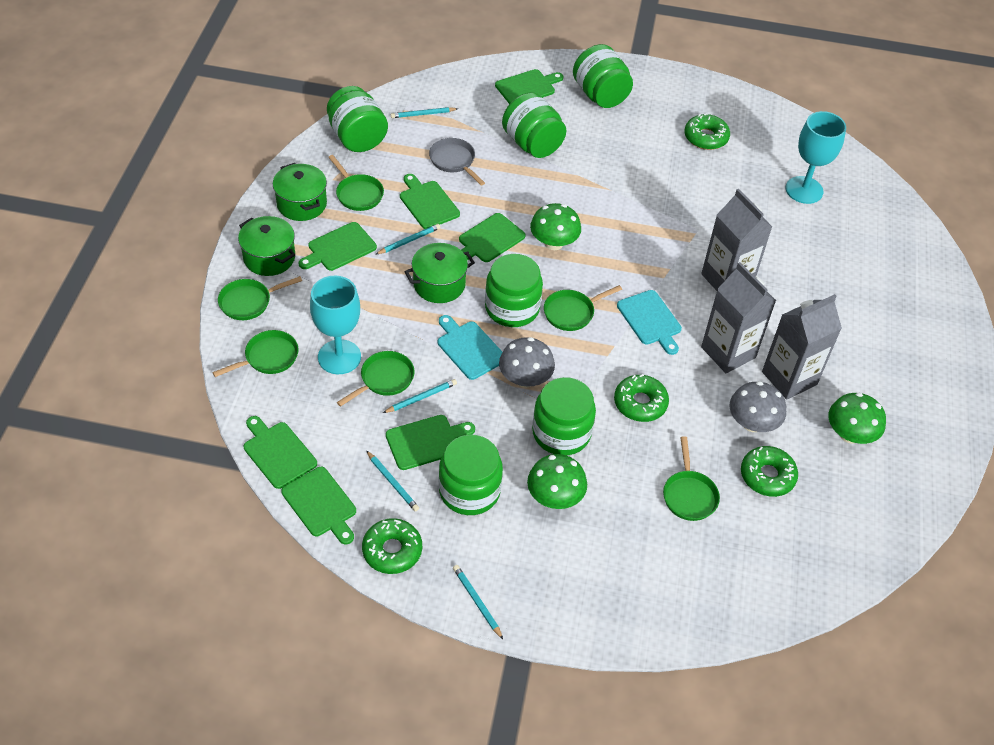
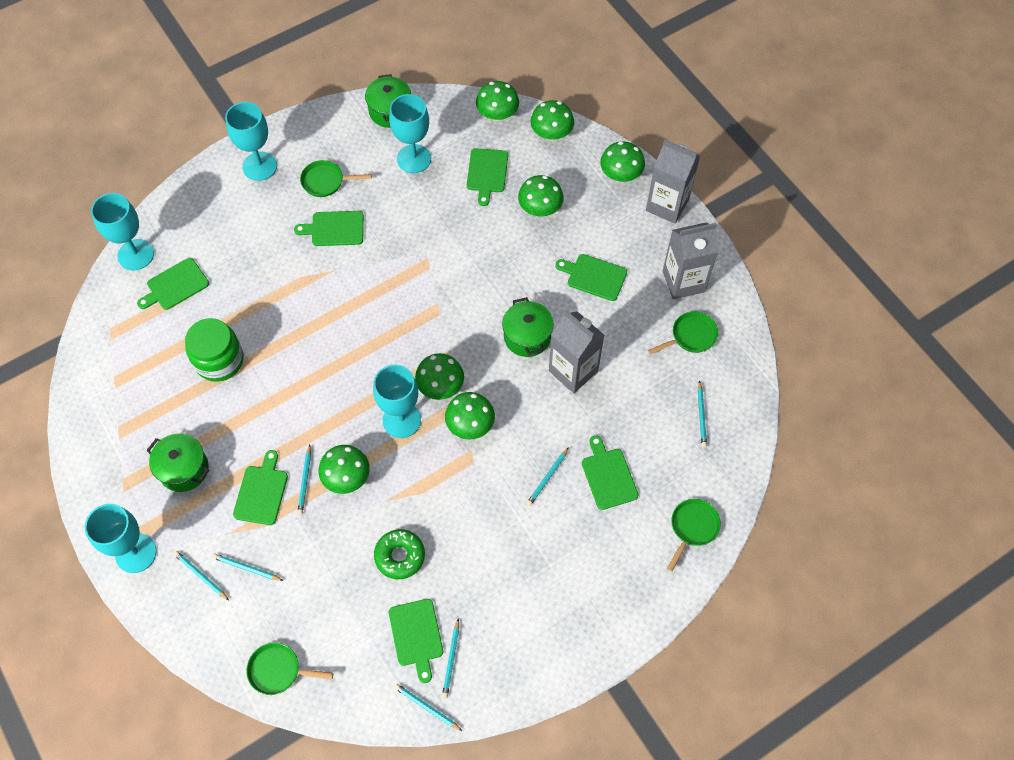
green donut: [362,518,422,574] [614,374,669,422] [684,113,730,150] [741,446,798,497] = 4 -> [374,529,425,579] = 1
green jar: [327,86,388,152] [439,435,503,515] [485,254,543,327] [502,92,566,158] [532,377,596,455] [573,44,633,108] = 6 -> [185,318,244,382] = 1
green mushroom: [527,454,587,509] [530,203,581,250] [828,393,886,444] = 3 -> [319,445,370,494] [415,353,464,400] [445,392,495,440] [476,81,519,121] [518,175,563,216] [530,100,574,141] [600,141,645,182] = 7
green pan: [212,330,299,377] [218,276,302,320] [328,155,384,211] [337,351,415,407] [544,285,622,331] [663,436,720,521] = 6 -> [246,642,333,695] [300,160,372,197] [648,312,718,355] [667,499,721,571] = 4
grey mushroom: [499,337,555,388] [729,381,786,432] = 2 -> none = 0
grey pan: [429,138,485,186] = 1 -> none = 0
turquoise cutting board: [438,315,502,380] [617,290,682,355] = 2 -> none = 0
turquoise goblet: [310,276,361,374] [785,111,846,204] = 2 -> [85,504,157,573] [91,193,154,271] [225,102,277,181] [373,365,421,438] [389,94,431,173] = 5
turquoise pencil: [366,450,419,511] [375,224,441,255] [383,379,457,413] [391,107,458,118] [453,565,503,639] = 5 -> [174,551,229,600] [212,553,283,581] [297,445,311,515] [394,684,462,731] [442,618,459,698] [526,447,569,506] [698,380,707,447] = 7

